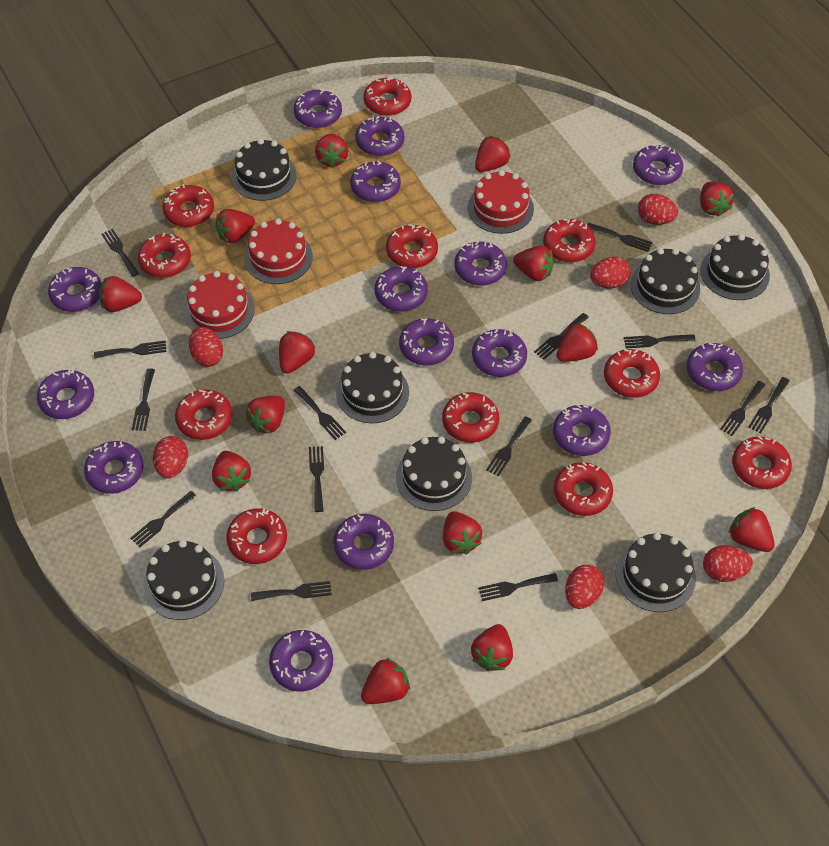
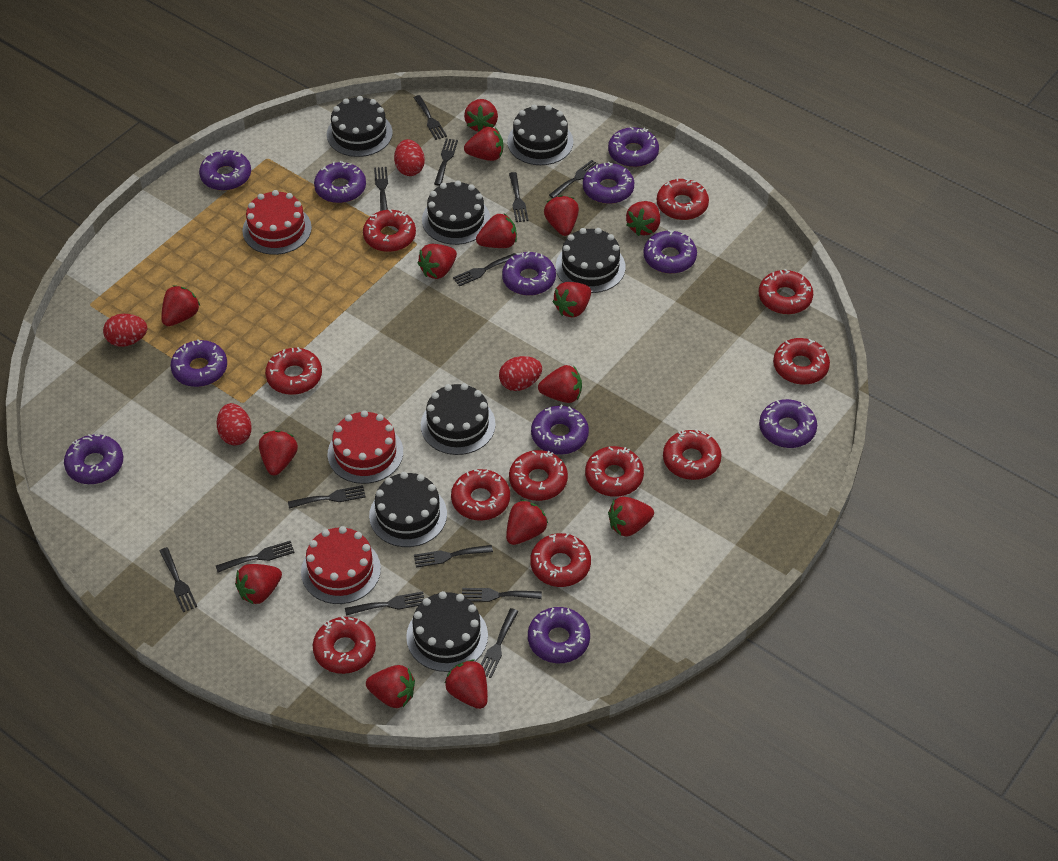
black fork: [94,341,166,359] [101,229,139,277] [130,491,196,547] [132,368,155,431] [251,581,332,601] [293,386,346,440] [309,446,324,512] [478,573,558,601] [486,416,532,476] [534,313,589,360] [587,223,653,252] [624,335,696,348] [720,381,765,436] [748,377,789,434] = 14 -> [160,547,197,612] [216,541,295,572] [288,485,366,509] [345,591,425,616] [374,167,388,211] [414,95,447,140] [414,545,493,568] [434,139,458,186] [453,253,516,286] [462,588,542,602] [481,608,519,678] [509,172,529,222] [549,160,599,198] = 13
purple donut: [37,369,94,419] [48,267,102,312] [84,441,144,494] [269,630,333,692] [294,89,342,128] [333,514,394,570] [350,160,401,202] [355,116,404,156] [375,266,428,311] [399,318,454,365] [454,241,507,286] [472,329,527,377] [553,404,611,456] [633,144,683,185] [687,343,743,391] = 15 -> [64,434,123,484] [170,340,227,387] [199,149,251,191] [314,161,366,203] [502,251,556,296] [528,607,590,663] [531,405,589,455] [583,162,634,204] [608,127,659,167] [643,230,697,274] [759,399,817,448] = 11
red egg: [153,436,188,478] [189,327,223,367] [565,565,604,609] [590,256,631,288] [638,194,678,225] [703,545,753,582] = 6 -> [103,314,147,347] [217,403,252,445] [394,139,425,176] [499,356,542,391] = 4
red strawberry: [99,276,142,312] [212,451,251,492] [215,209,255,244] [246,396,285,433] [279,331,316,374] [315,134,348,168] [361,658,410,704] [443,511,482,554] [471,624,513,671] [475,136,511,172] [513,246,554,281] [557,323,598,362] [700,182,734,217] [729,507,775,552] = 14 -> [161,285,200,326] [235,564,282,605] [259,430,298,475] [366,665,415,708] [418,244,457,279] [445,660,488,709] [464,99,498,132] [464,127,503,161] [476,213,517,248] [506,500,548,545] [538,365,582,403] [544,195,579,236] [552,282,591,317] [608,496,654,537] [626,201,660,236] = 15

